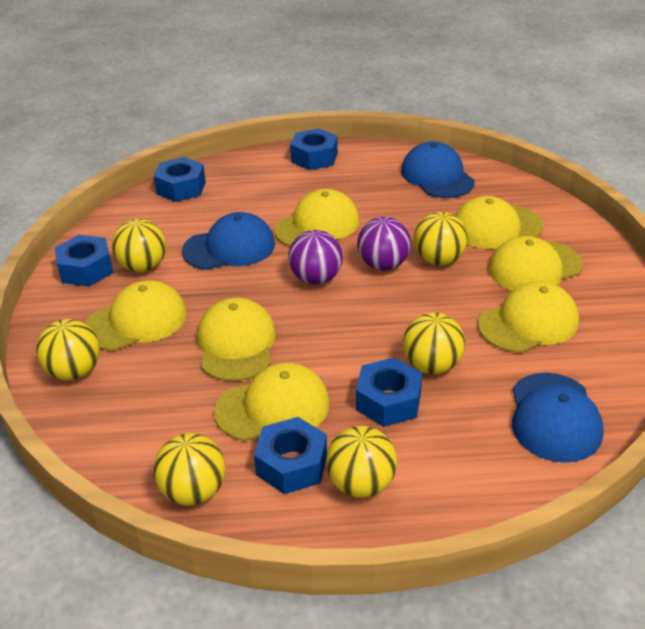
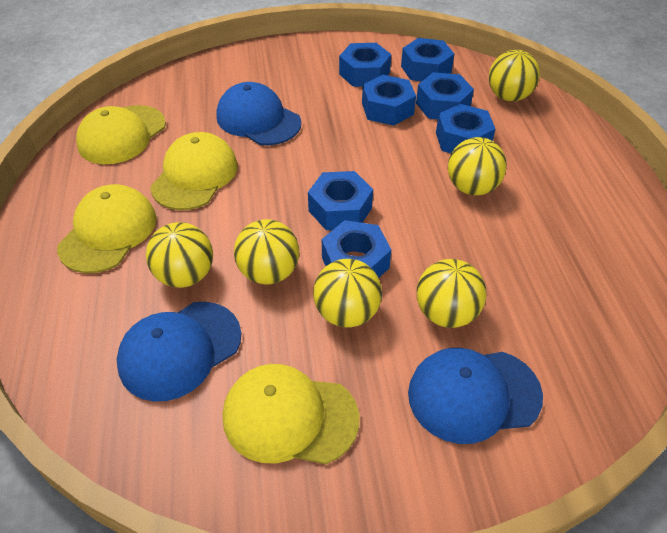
blue nut: [55,235,113,287] [153,157,206,202] [254,417,327,494] [290,128,338,170] [356,357,422,427] = 5 -> [308,171,373,230] [322,220,391,278] [339,43,391,87] [362,75,416,126] [401,38,454,81] [416,72,474,119] [436,104,495,153] = 7
purple ball: [288,230,343,285] [357,217,411,270] = 2 -> none = 0
yellow cap: [85,280,187,351] [197,298,276,381] [214,363,330,441] [274,189,359,247] [455,196,543,249] [478,281,579,353] [489,236,583,291] = 7 -> [57,184,157,273] [76,105,166,164] [150,132,238,210] [223,364,359,464] = 4

